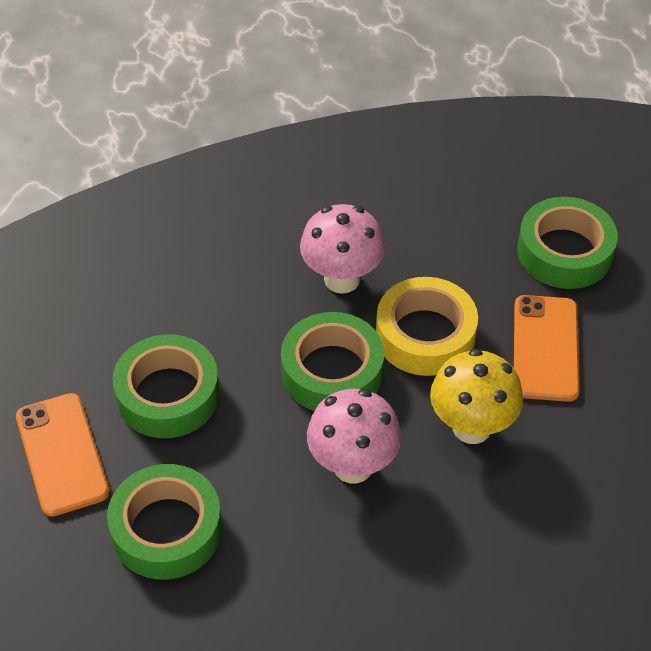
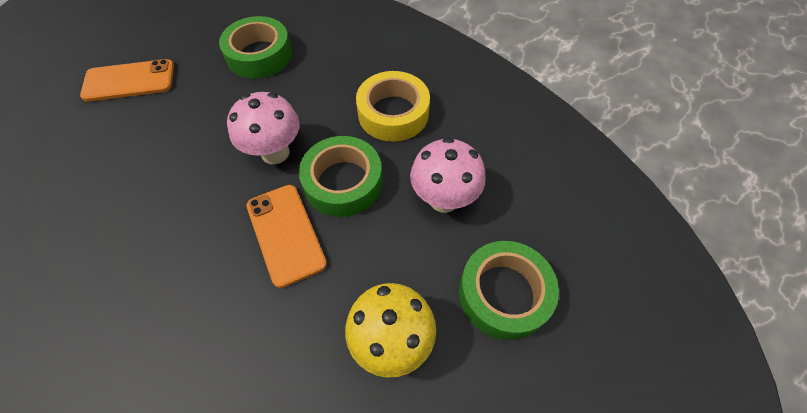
green tape: [107,464,222,580] [112,334,220,438] [281,312,384,411] [517,197,618,289] = 4 -> [219,16,292,78] [299,136,382,217] [459,241,559,340] = 3

